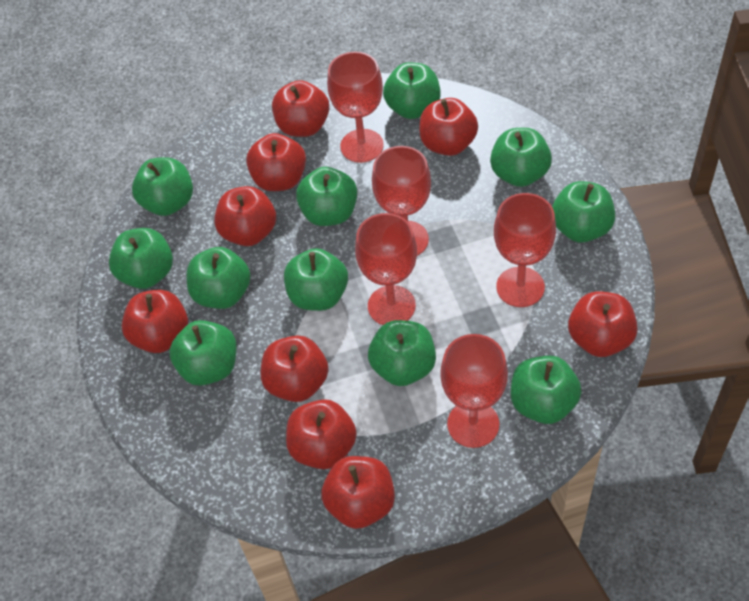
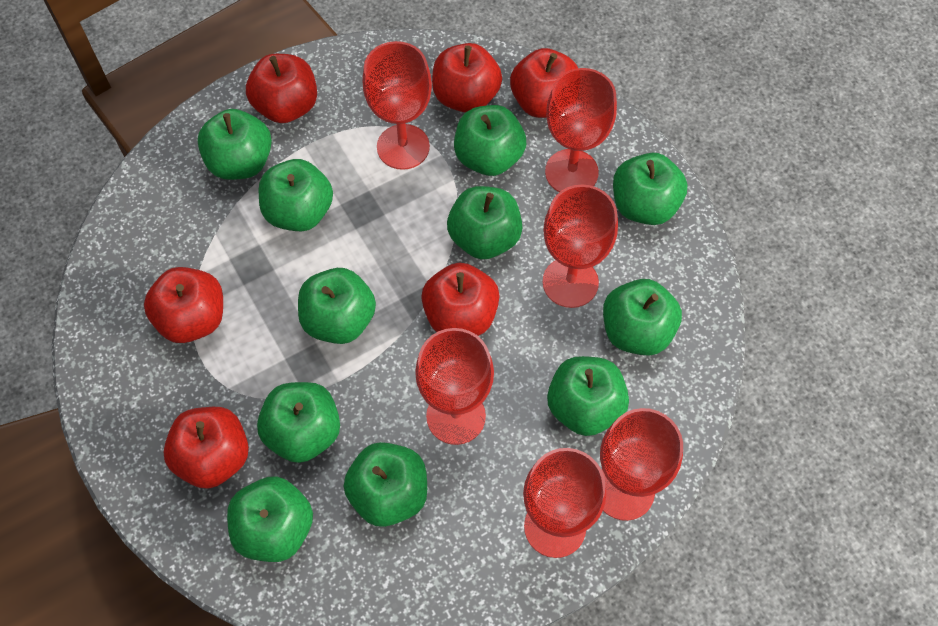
red apple: [121,290,188,353] [214,186,276,246] [246,133,306,191] [261,335,329,402] [272,80,329,137] [286,399,357,469] [321,456,395,529] [419,98,478,156] [568,291,638,357] = 9 -> [144,267,223,343] [164,407,249,489] [246,54,317,123] [421,263,500,336] [432,43,502,113] [510,48,578,118] = 6
red goblet: [327,52,384,163] [355,213,417,325] [372,146,431,256] [440,334,508,448] [494,193,556,307] = 5 -> [362,41,432,170] [415,328,494,445] [523,448,606,558] [542,185,618,308] [545,68,617,192] [600,408,683,521] = 6

